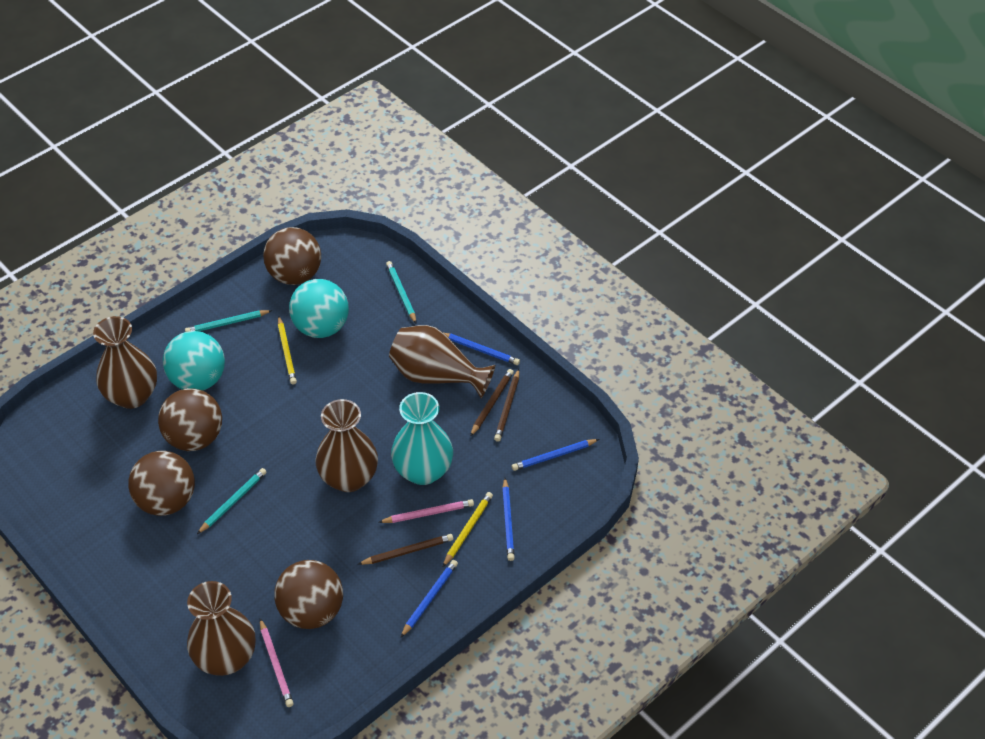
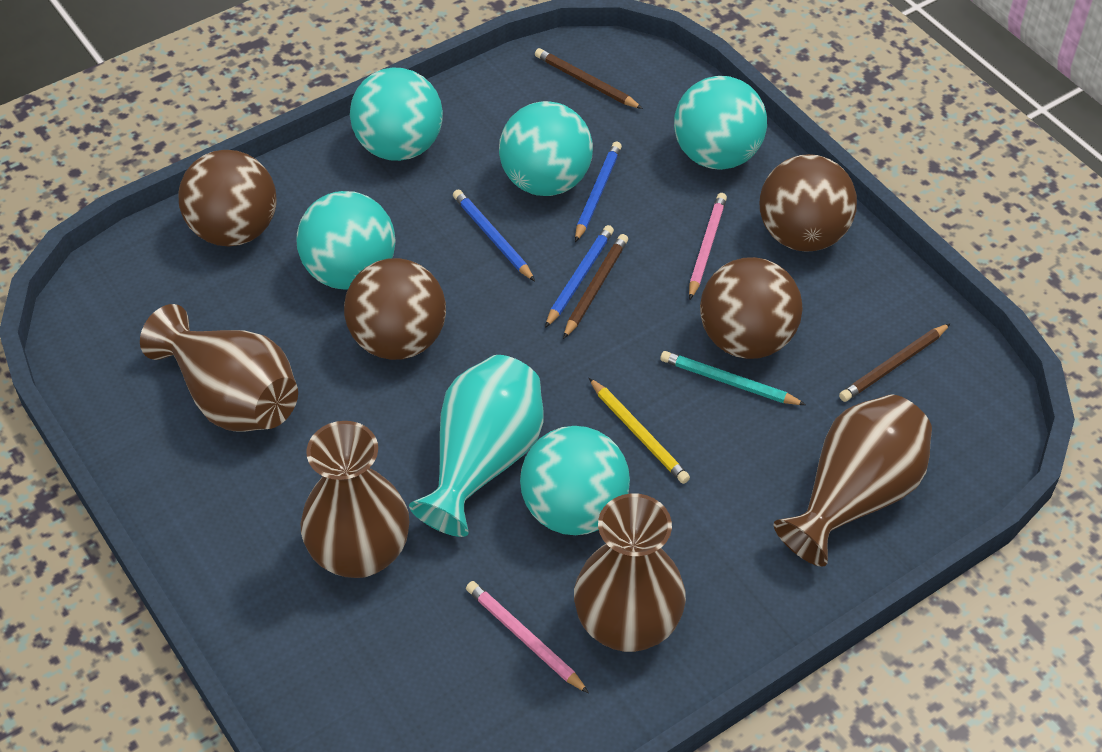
blue pencil: [400,560,458,638] [444,333,520,365] [502,478,515,561] [512,439,599,471] = 4 -> [453,189,535,281] [545,225,614,328] [575,142,622,242] = 3
turquoise ball: [163,331,225,391] [289,279,349,338] = 2 -> [296,191,396,290] [350,67,443,161] [499,101,593,196] [520,426,630,535] [674,76,767,170] = 5
turquoise pencil: [185,310,272,332] [197,468,267,534] [386,261,416,323] = 3 -> [660,351,806,405] = 1
yellow pencil: [278,316,297,385] [443,492,493,567] = 2 -> [589,378,690,484] = 1

